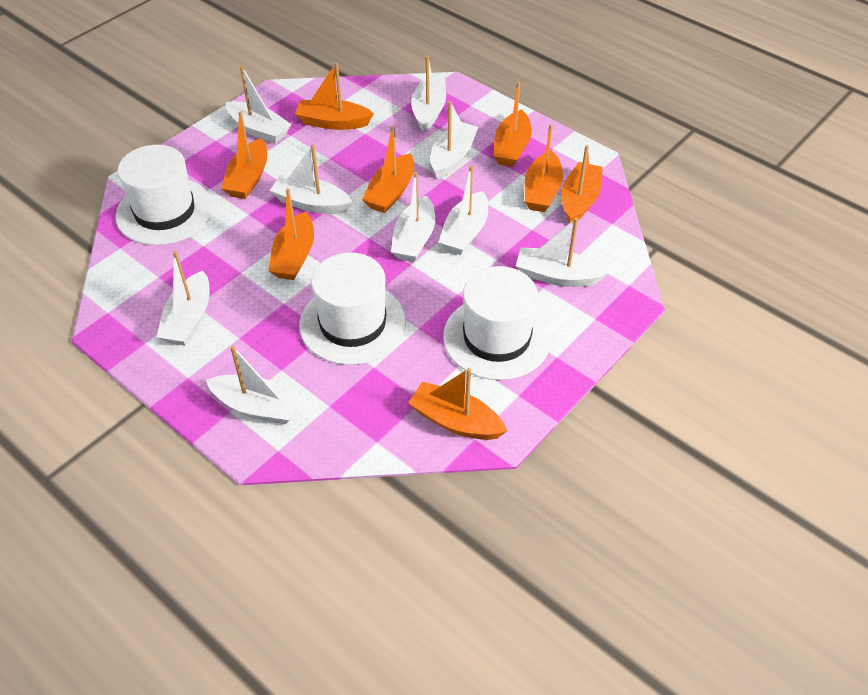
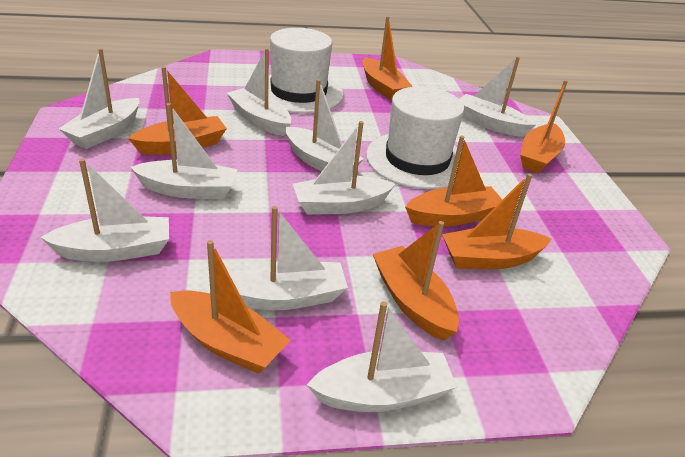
orange boat: [221,111,267,199] [268,188,314,280] [295,62,374,130] [362,126,414,213] [408,368,507,440] [494,81,532,167] [525,124,563,212] [561,145,603,224] = 8 -> [128,66,227,155] [170,240,291,374] [363,16,413,100] [373,221,459,341] [405,135,503,226] [442,173,552,269] [520,80,568,174] = 7
white hat: [115,145,213,245] [299,253,406,365] [443,266,551,380] = 3 -> [268,28,343,113] [366,87,464,189] = 2

